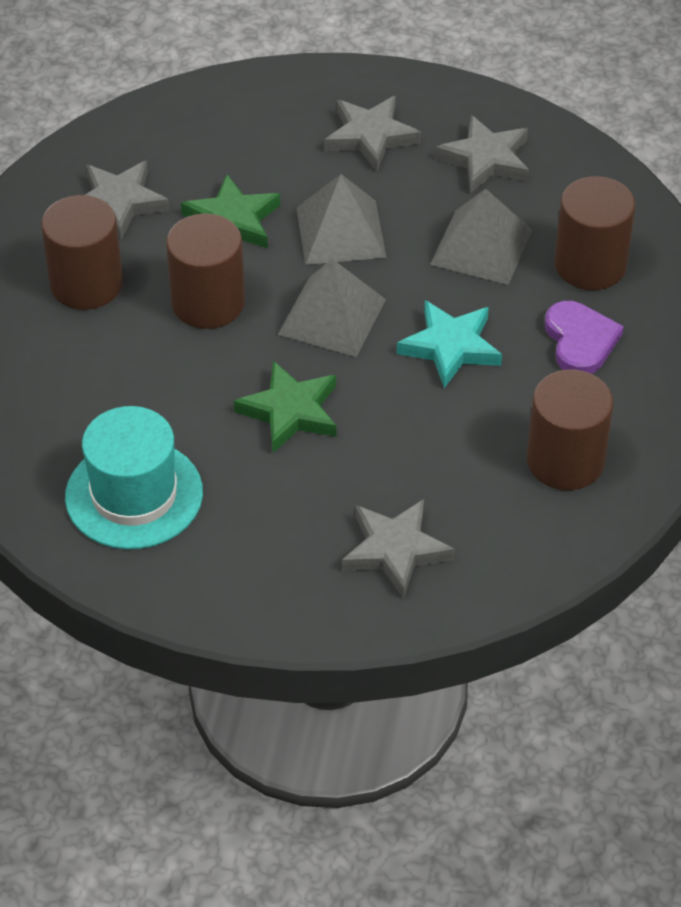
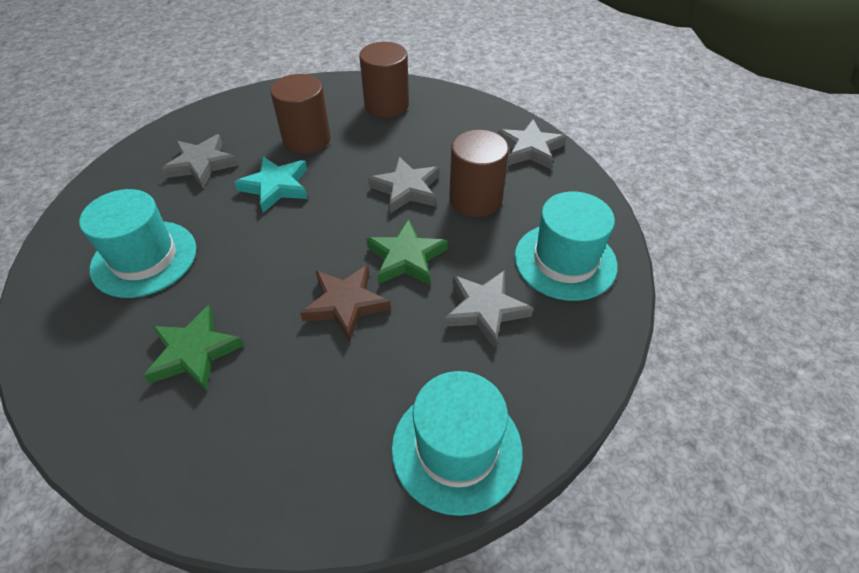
brown cylinder: [41,195,123,310] [166,213,245,329] [527,370,614,490] [554,176,636,290] = 4 -> [270,74,331,154] [359,42,409,118] [449,129,509,217] = 3
brown star: none = 0 -> [300,265,391,342] = 1
grey pyramid: [278,259,386,357] [296,174,387,265] [430,189,532,285] = 3 -> none = 0
purple heart: [545,301,624,374] = 1 -> none = 0
turquoise hat: [65,406,203,549] = 1 -> [79,189,196,298] [392,371,523,516] [514,192,618,301] = 3

